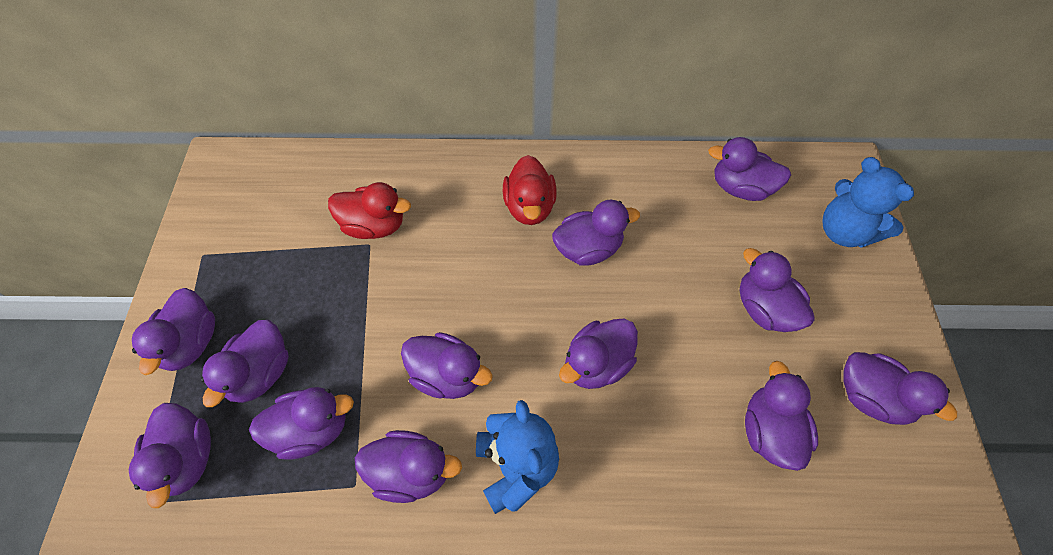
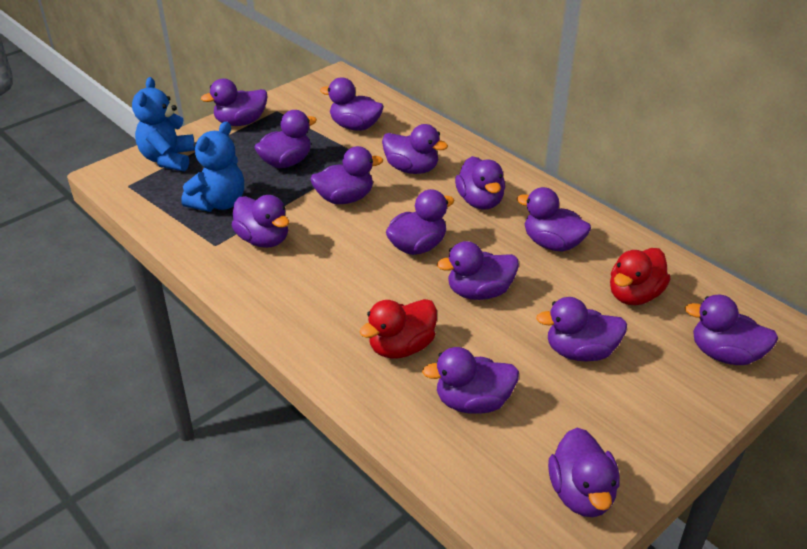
purple duck: [129,403,211,508] [132,288,215,375] [201,320,289,407] [249,387,354,460] [355,430,462,503] [401,332,493,399] [552,200,640,266] [559,319,638,389] [708,137,791,201] [740,248,814,332] [745,361,818,471] [844,352,957,425] = 12 -> [201,79,267,126] [231,195,289,248] [254,110,317,168] [310,146,383,204] [320,78,384,131] [382,124,448,174] [386,189,454,255] [422,347,519,414] [437,241,519,300] [455,156,505,210] [517,187,591,252] [536,297,627,361] [548,428,619,517] [685,295,778,365] = 14

